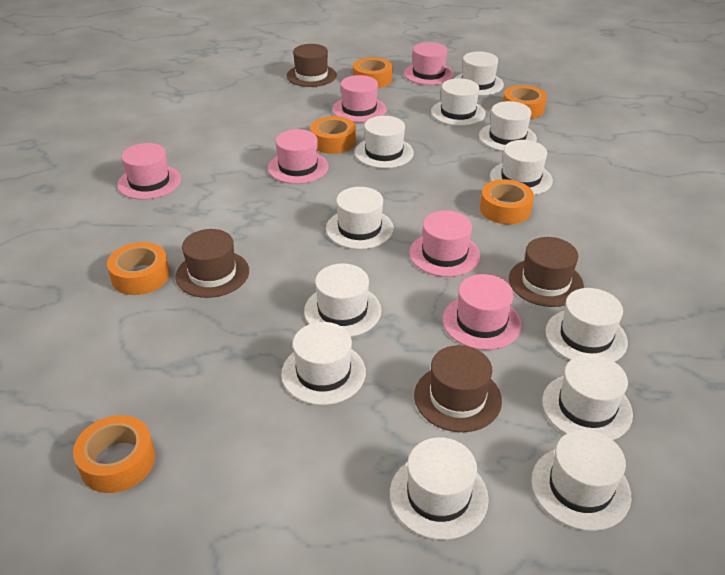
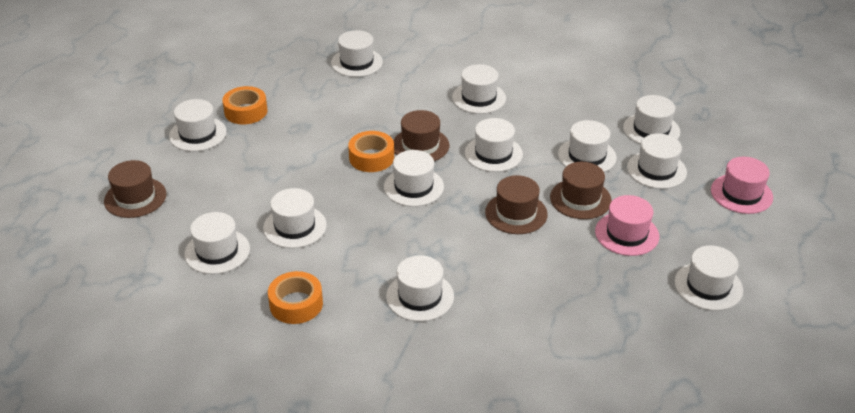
orange tape: [73,415,155,493] [107,242,170,295] [310,116,356,154] [353,57,393,88] [480,179,534,224] [503,85,547,119] = 6 -> [222,86,267,125] [268,271,323,324] [348,131,394,172] = 3
pink hat: [117,143,181,200] [268,129,329,184] [332,75,386,123] [404,42,454,85] [409,211,480,277] [442,274,522,350] = 6 -> [595,195,659,256] [711,157,773,214] = 2

